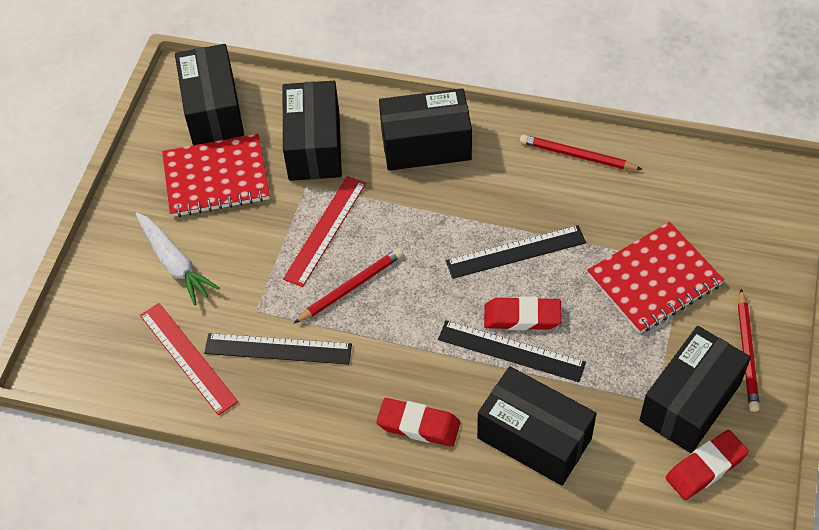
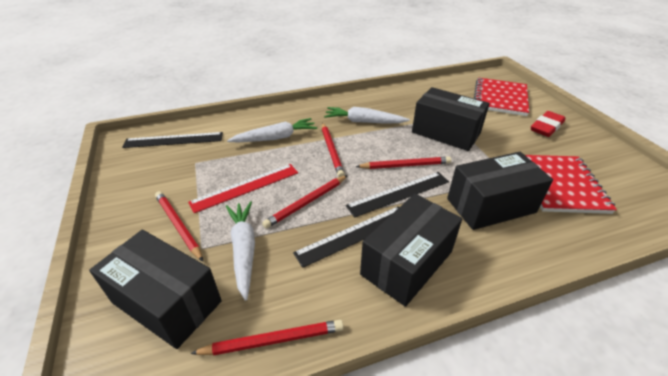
black box: [175,44,244,145] [283,81,342,181] [379,88,472,171] [477,366,597,486] [639,326,751,453] = 5 -> [89,230,222,349] [360,194,462,307] [412,87,490,151] [447,152,553,230] = 4
red eraser: [376,398,460,447] [484,296,561,330] [666,430,749,500] = 3 -> [531,111,565,137] = 1
red pencil: [294,248,403,323] [520,134,643,170] [738,289,760,412] = 3 -> [155,191,203,261] [190,320,344,355] [262,175,348,228] [322,123,345,177] [355,156,451,169] = 5
red ruler: [140,303,238,415] [283,176,366,287] = 2 -> [188,164,298,213] = 1
white carrot: [135,212,220,305] = 1 -> [226,201,255,301] [227,118,317,142] [324,107,410,123] = 3

